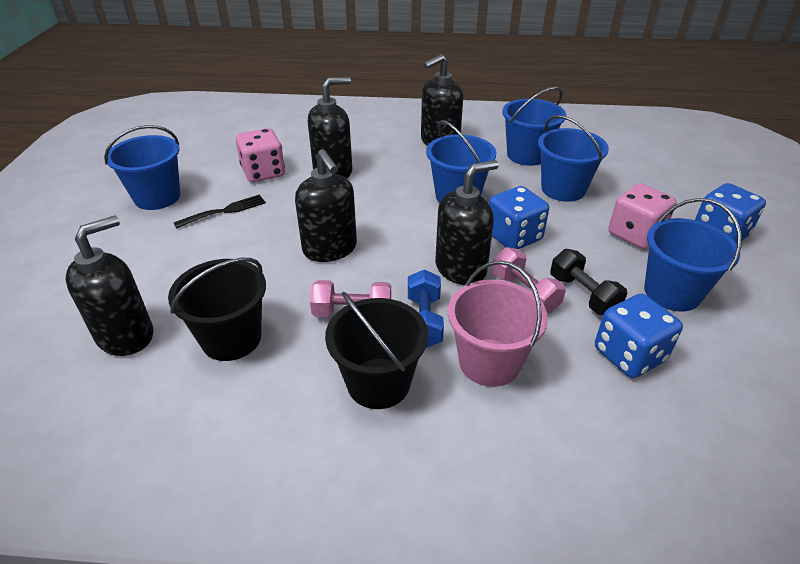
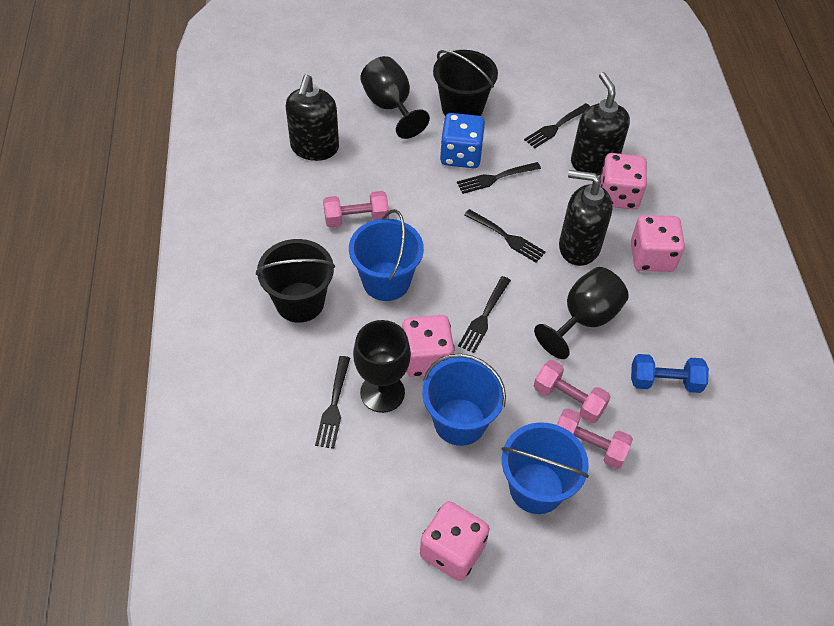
black dumbbell: [550,249,627,315] = 1 -> none = 0
black fork: [174,195,266,228] = 1 -> [315,356,350,449] [457,162,541,194] [458,276,511,353] [464,209,546,263] [524,103,590,148] = 5
black goblet: none = 0 -> [353,320,411,413] [360,56,430,139] [534,267,629,359] = 3
black soap dispenser: [66,216,153,356] [295,149,357,262] [308,77,352,178] [421,54,463,146] [435,160,499,285] = 5 -> [286,74,339,161] [559,170,613,266] [571,72,630,176] = 3
blue bucket: [104,125,180,210] [426,120,496,203] [502,86,566,166] [538,115,609,202] [644,198,742,311] = 5 -> [349,209,424,301] [422,354,506,446] [502,422,589,514] = 3
blue dice: [489,186,549,249] [595,294,683,378] [695,183,766,244] = 3 -> [440,113,485,168] = 1
pink bucket: [448,260,548,387] = 1 -> none = 0
pink dice: [236,128,285,182] [608,184,677,249] = 2 -> [402,315,455,377] [420,501,490,581] [599,153,647,210] [631,215,685,272] = 4
pink dumbbell: [310,280,391,317] [492,247,566,313] = 2 -> [323,191,389,228] [534,360,611,423] [557,408,633,469] = 3

